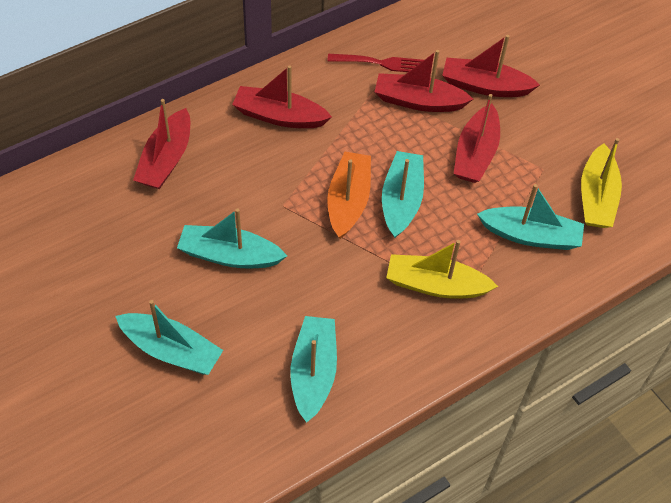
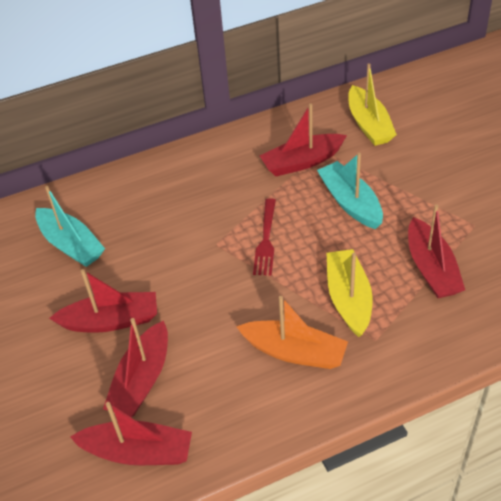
turquoise boat: [116,300,223,375] [177,209,287,268] [290,316,337,423] [382,151,424,238] [477,184,584,250] = 5 -> [35,186,105,267] [317,153,383,229] = 2

